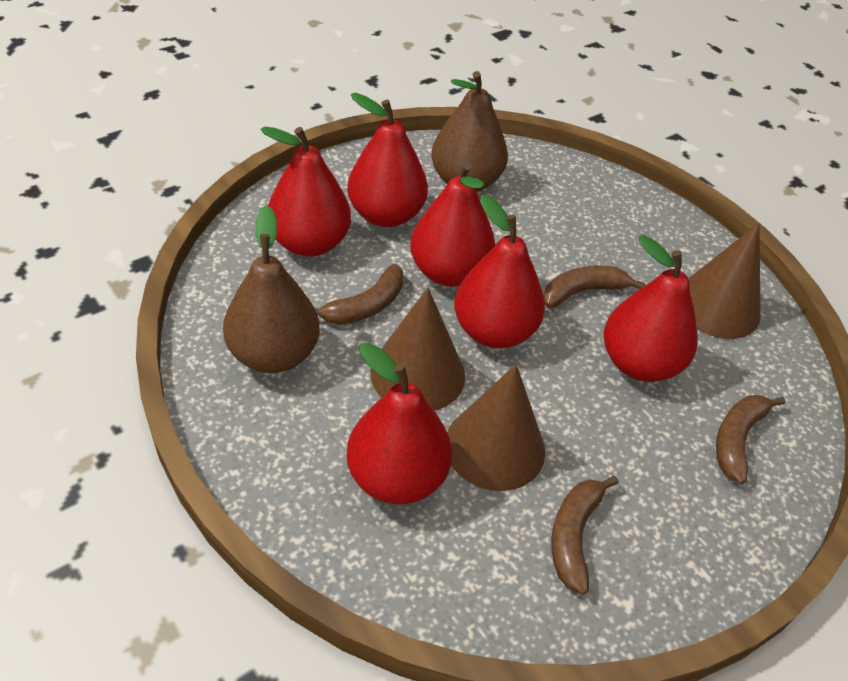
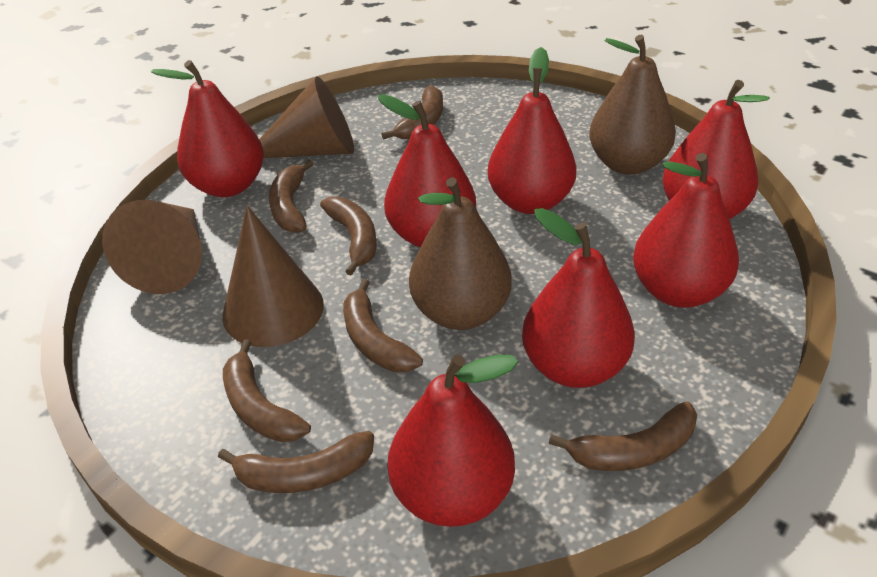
brown banana: [315,264,404,325] [544,266,646,308] [551,476,619,595] [716,395,785,484] = 4 -> [218,431,374,493] [223,339,311,442] [269,160,313,233] [320,197,376,276] [343,279,423,372] [382,85,443,139] [549,401,697,471] = 7
red pear: [260,126,351,257] [346,343,452,504] [347,93,428,227] [410,162,495,287] [454,195,545,348] [604,235,698,382] = 6 -> [151,60,264,197] [378,94,476,247] [387,354,518,527] [488,47,577,214] [522,208,635,388] [633,153,739,308] [663,80,770,219] = 7

